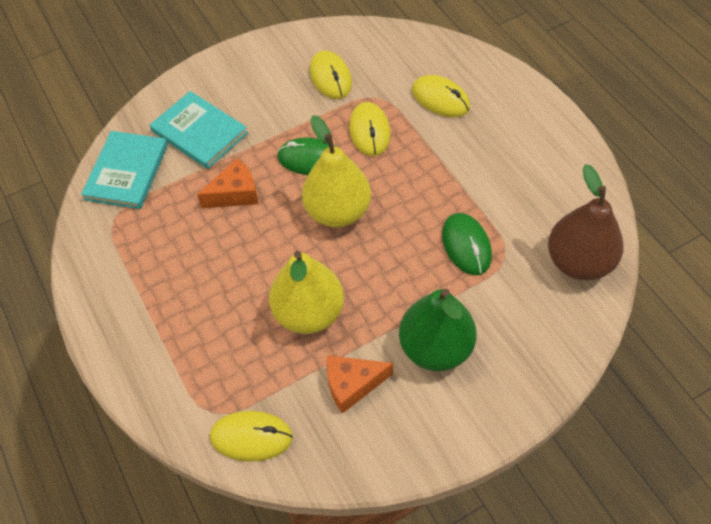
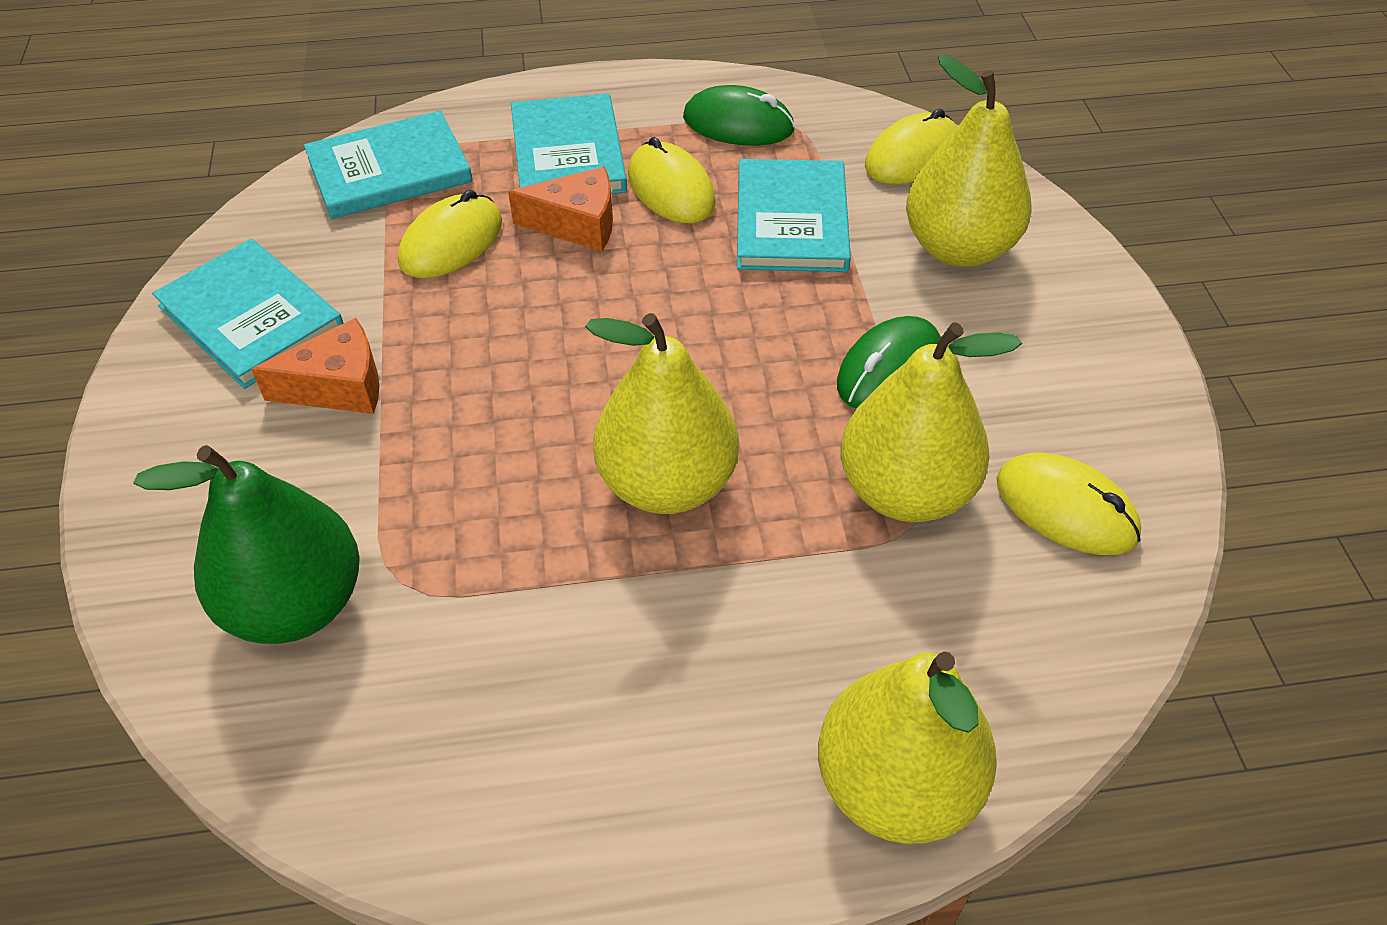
brown pear: [548,164,624,281] = 1 -> none = 0
turquoise book: [81,131,168,209] [150,91,248,169] = 2 -> [152,239,343,389] [304,110,473,219] [511,93,627,194] [737,159,851,272] = 4
yellow pear: [269,251,344,334] [302,115,371,227] = 2 -> [585,313,739,514] [818,652,997,844] [841,323,1022,522] [906,55,1031,267] = 4

